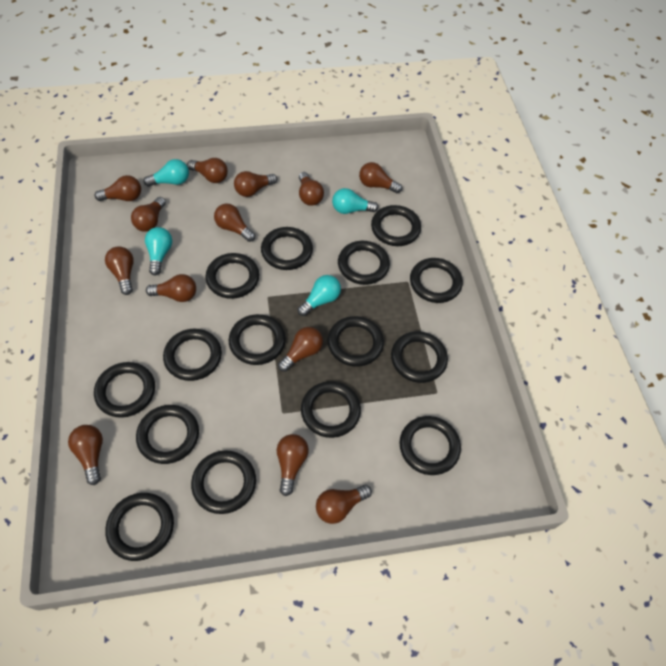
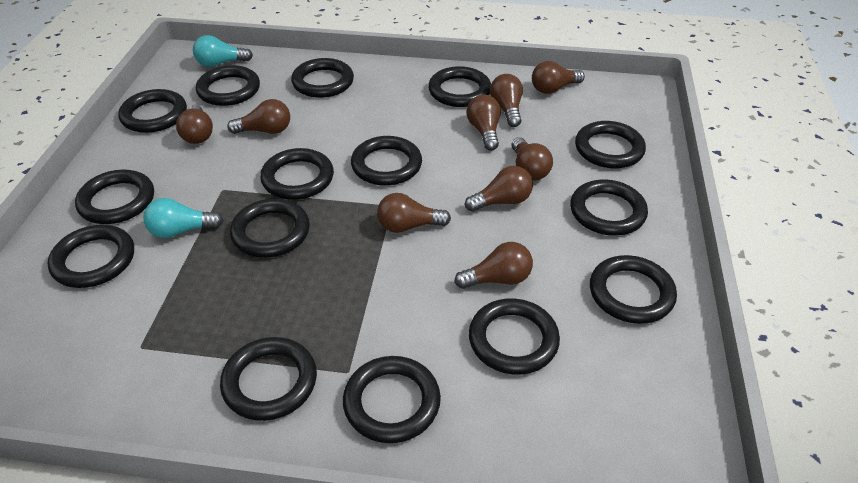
brown light bulb: [68,425,103,485] [95,175,141,201] [105,246,134,295] [131,197,166,232] [146,274,196,302] [187,158,228,183] [214,204,255,242] [234,171,277,197] [277,434,309,496] [278,327,323,372] [299,172,324,206] [316,485,372,524] [359,162,402,193] = 13 -> [176,105,213,144] [227,99,290,134] [377,193,451,233] [455,242,533,289] [465,166,533,212] [467,95,501,150] [490,74,523,127] [511,137,553,181] [532,61,584,94] = 9
turquoise light bulb: [144,159,189,187] [145,227,172,275] [298,275,341,316] [332,188,378,214] = 4 -> [143,198,224,238] [193,35,253,67] = 2

